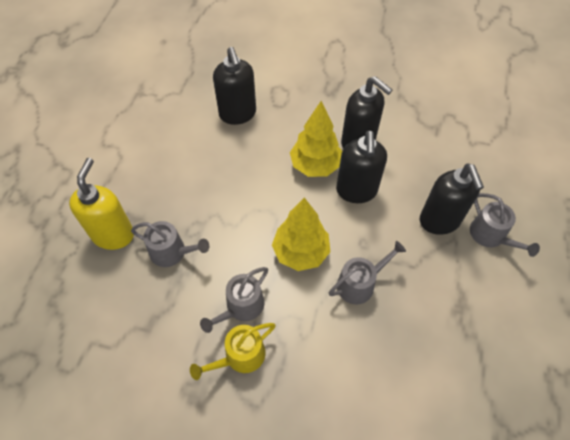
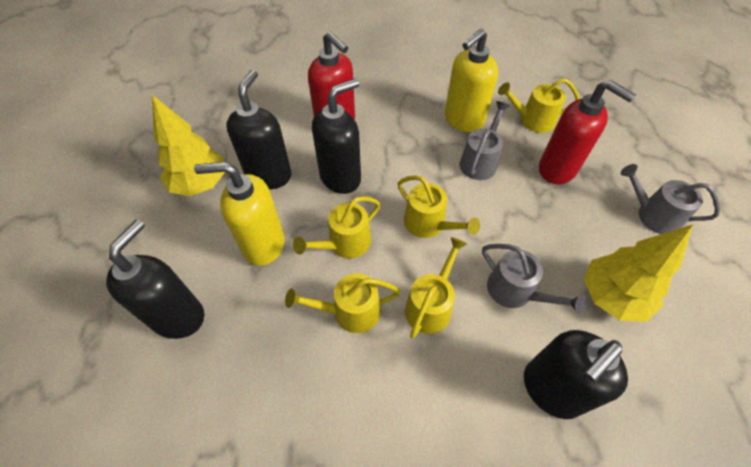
grey watering can: [131,221,209,267] [200,267,268,333] [329,241,406,304] [470,193,540,257] = 4 -> [459,101,510,180] [482,244,586,314] [620,164,721,234] = 3
red soap dispenser: none = 0 -> [308,31,355,120] [539,80,636,184] = 2
yellow soap dispenser: [69,158,134,250] = 1 -> [194,162,285,266] [445,28,498,133] = 2
yellow watering can: [190,323,276,380] = 1 -> [285,273,401,333] [293,196,380,258] [398,175,480,238] [405,237,467,339] [498,78,579,133] = 5

